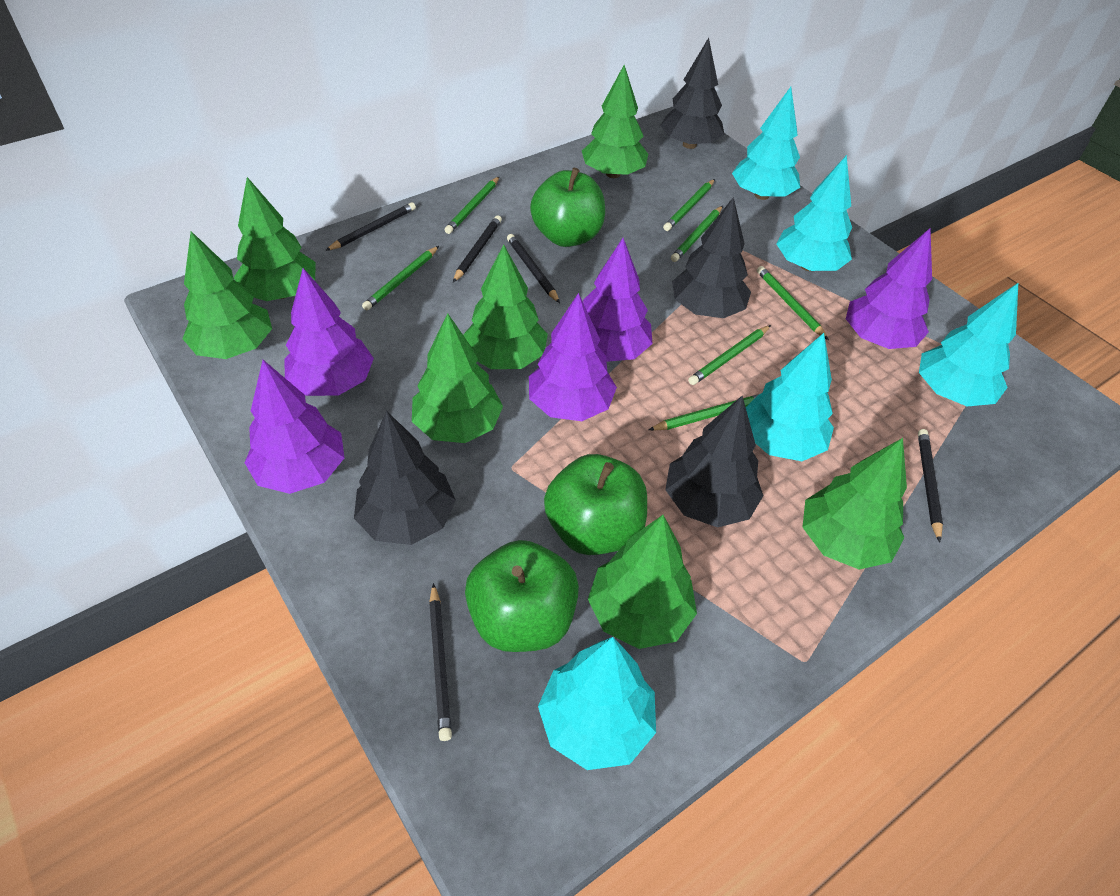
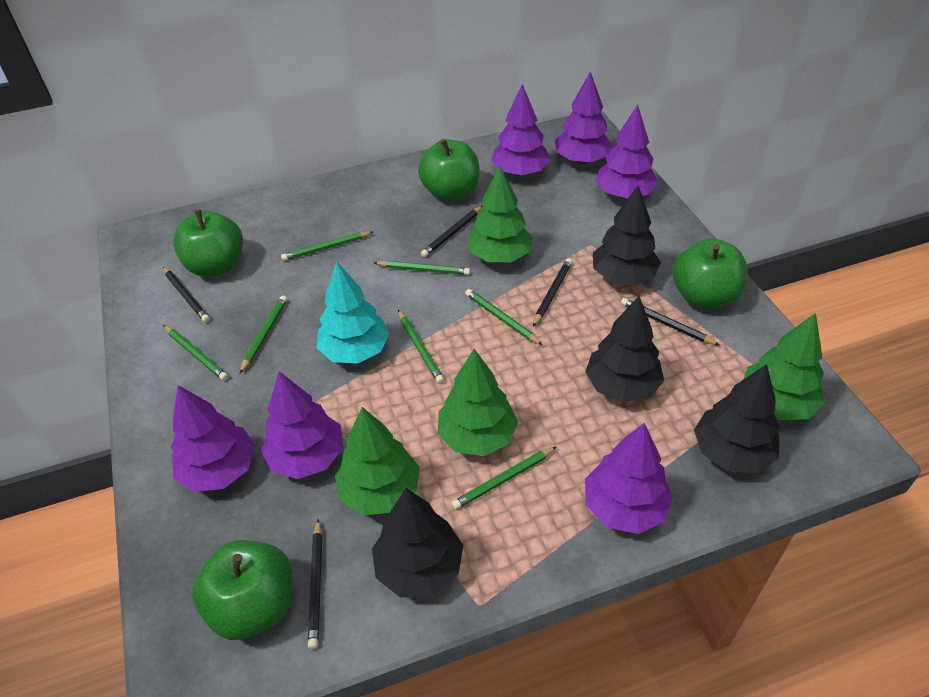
green apple: [465,540,579,652] [530,168,605,247] [544,454,647,555] = 3 -> [173,210,243,277] [192,540,292,640] [418,139,479,201] [673,238,747,308] = 4
green tree: [182,231,272,359] [234,177,316,301] [412,313,503,443] [463,244,548,369] [582,65,648,178] [588,515,697,649] [802,438,907,570] = 7 -> [335,407,420,515] [438,349,518,456] [467,166,533,262] [743,313,825,420] = 4
purple tree: [245,360,344,494] [284,268,374,396] [529,293,617,421] [583,238,653,362] [846,228,932,349] = 5 -> [171,385,255,492] [261,371,343,479] [491,84,550,176] [555,72,613,164] [585,423,673,534] [596,105,658,199] = 6
turquoise tree: [538,637,656,770] [732,87,800,200] [746,333,834,461] [776,155,852,271] [919,283,1018,406] = 5 -> [317,262,390,364] = 1

